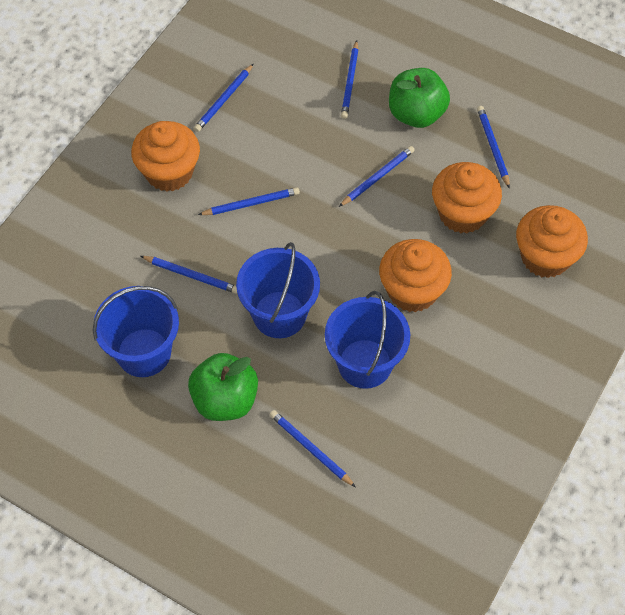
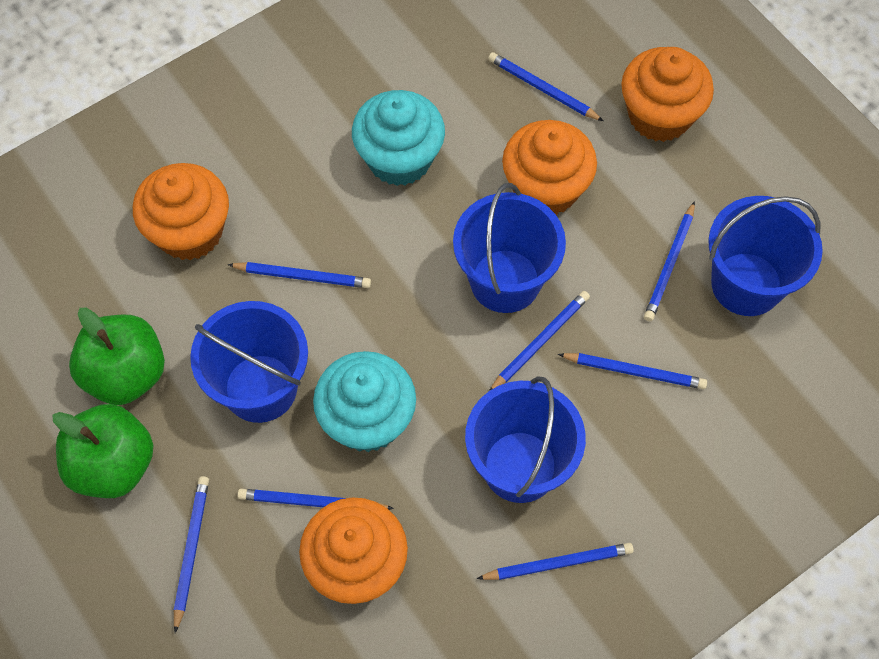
blue bucket: [93,286,179,377] [236,242,320,338] [325,291,410,389] = 3 -> [190,301,308,423] [453,183,566,313] [465,376,586,503] [708,196,823,316] = 4
blue pencil: [141,256,237,294] [194,63,254,132] [198,187,300,215] [270,410,356,487] [339,146,415,207] [341,40,359,119] [477,106,510,189] = 7 -> [174,476,209,633] [228,262,371,288] [237,489,394,510] [476,543,634,580] [488,52,603,121] [489,291,590,391] [558,353,707,389] [644,201,695,322] = 8
turquoise cupcake: none = 0 -> [313,351,416,452] [352,90,445,186] = 2

